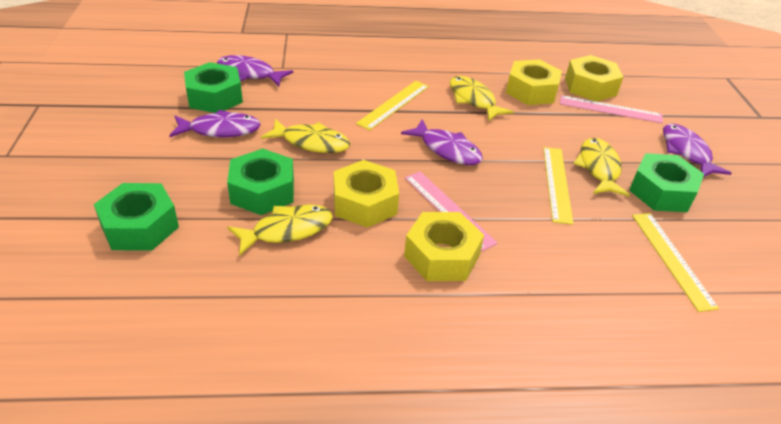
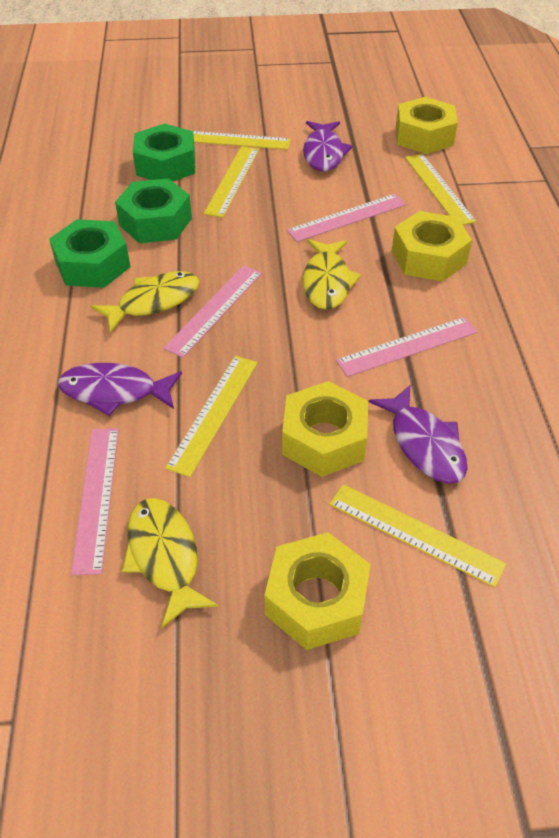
green nut: [94,183,179,251] [184,62,243,113] [227,149,294,215] [629,153,704,212] = 4 -> [49,219,130,288] [115,178,192,243] [133,124,195,181] = 3
pink ruler: [405,171,498,252] [560,95,663,123] = 2 -> [71,428,119,575] [163,265,262,358] [287,194,406,242] [336,317,478,377] = 4
purple fish: [169,110,261,137] [217,55,293,86] [401,119,483,165] [663,124,732,177] = 4 -> [58,363,182,416] [303,121,352,172] [369,385,468,484] = 3
yellow fish: [228,204,333,256] [261,119,350,153] [450,76,514,121] [574,138,630,197] = 4 -> [90,271,199,333] [122,498,218,628] [302,239,361,310] = 3
yellow ruler: [356,81,429,130] [543,147,574,225] [632,213,719,312] = 3 -> [165,356,258,477] [193,131,291,150] [204,146,259,218] [329,484,506,587] [405,154,476,225] = 5

